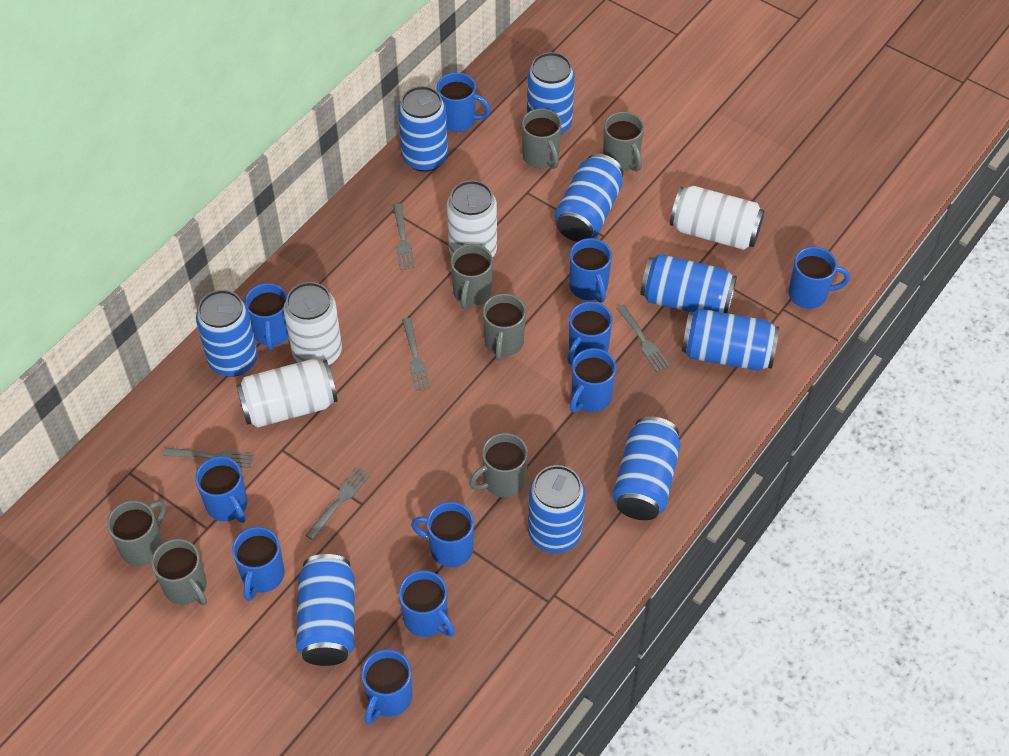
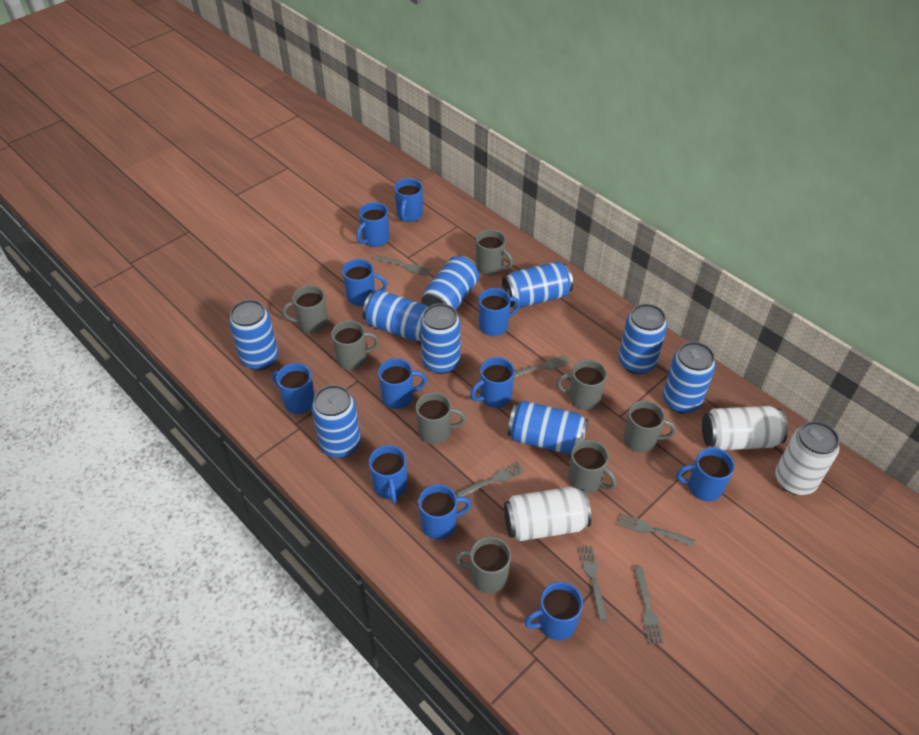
grey fork: [163,448,254,468] [305,467,370,540] [393,203,415,270] [402,318,430,391] [616,304,670,372] = 5 -> [374,255,431,276] [456,462,524,497] [514,355,571,377] [579,546,608,620] [617,514,695,547] [634,566,664,645] = 6
grey mug: [107,500,166,566] [151,539,207,605] [450,244,493,309] [469,433,528,498] [483,293,526,361] [522,108,562,169] [603,112,644,172] = 7 -> [282,285,328,333] [331,320,379,370] [416,392,466,444] [455,536,511,593] [476,229,513,275] [556,359,607,410] [568,440,617,493] [624,400,676,453] = 8
white can: [236,359,338,428] [284,282,342,365] [447,180,497,257] [670,186,764,250] = 4 -> [504,487,592,541] [702,406,788,450] [775,421,840,495] = 3

